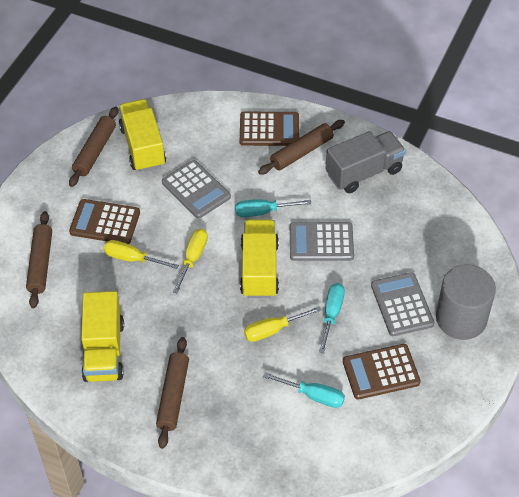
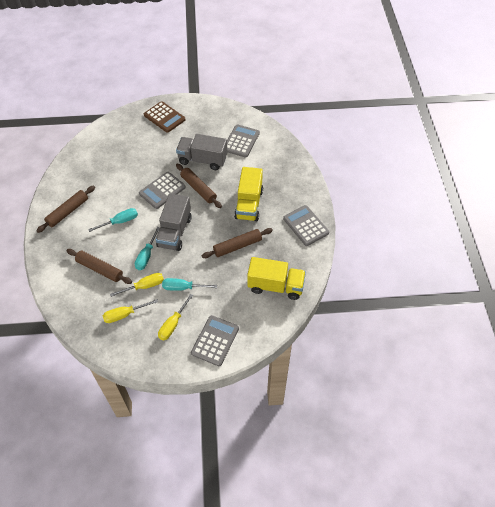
brown calculator: [69,199,140,244] [240,112,299,146] [343,344,421,399] = 3 -> [144,101,186,133] = 1
grey calculator: [162,160,231,219] [290,222,354,261] [371,272,434,336] = 3 -> [139,172,186,209] [191,315,239,366] [227,124,260,158] [283,205,329,246] = 4
grey cylinder: [436,265,496,340] = 1 -> none = 0
grey truck: [326,131,406,193] = 1 -> [156,193,192,251] [176,134,227,170] = 2
yellow truck: [81,291,124,382] [119,99,166,172] [240,220,279,298] = 3 -> [234,167,263,221] [247,257,306,300] = 2

